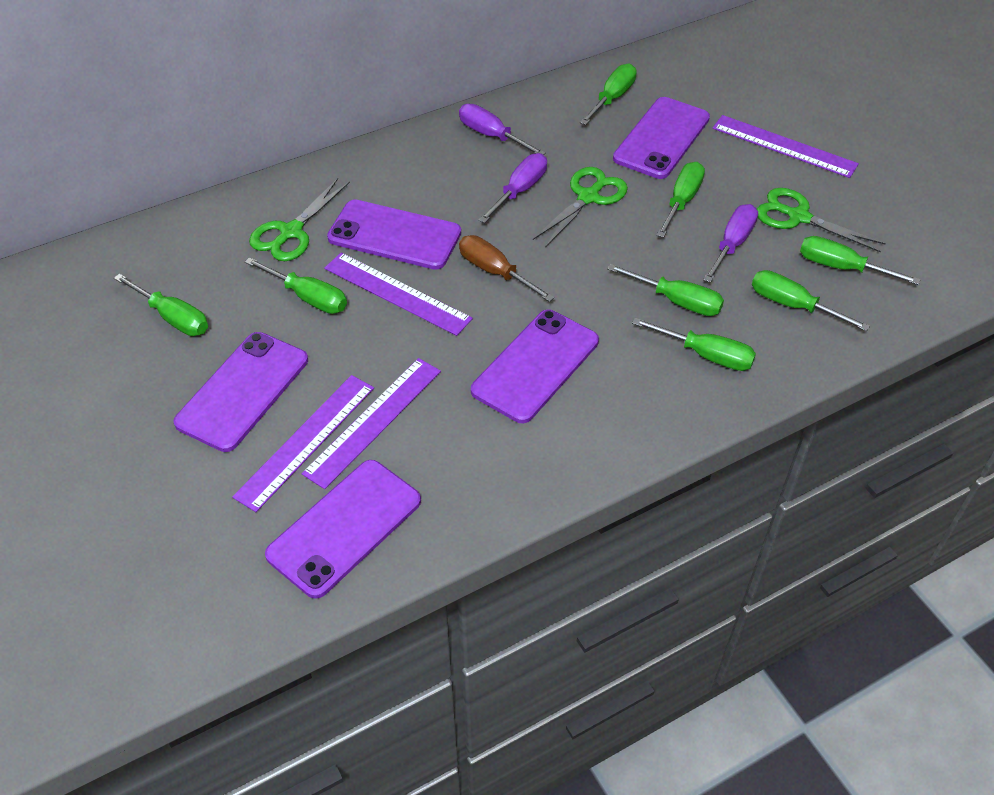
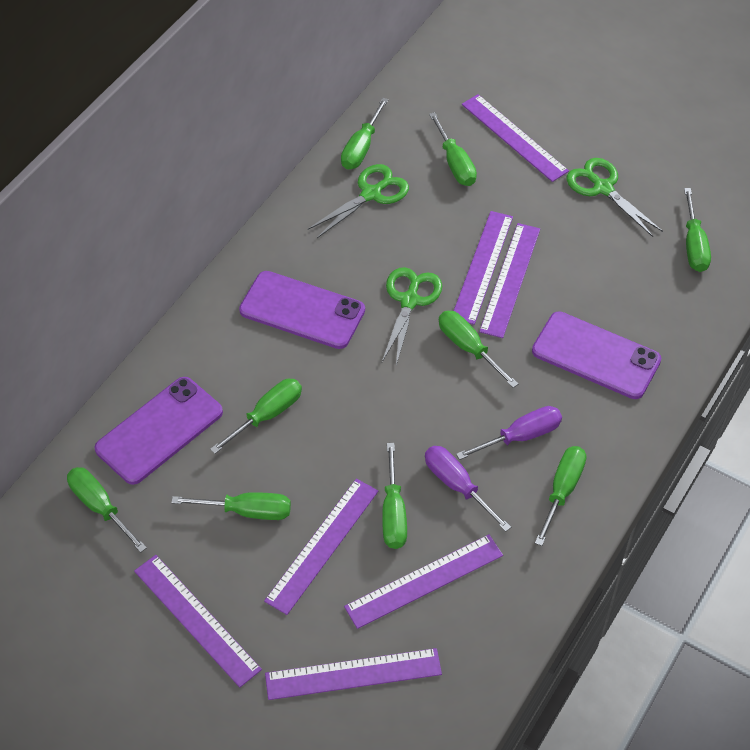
brown screwdriver: [459,235,555,302] = 1 -> none = 0
green screwdriver: [114,274,208,336] [245,257,347,314] [580,64,637,125] [607,264,724,316] [632,318,756,371] [656,162,705,238] [752,270,870,331] [800,236,921,285] = 8 -> [67,467,147,553] [171,492,291,520] [210,379,302,454] [341,98,389,170] [382,443,407,549] [429,112,477,186] [439,311,518,388] [535,446,586,546] [684,188,711,272] = 9
purple phone: [174,332,308,452] [265,460,421,599] [327,200,461,270] [471,310,599,423] [613,97,710,179] = 5 -> [95,377,223,485] [239,271,365,349] [532,311,661,399] = 3
purple ruler: [232,375,374,512] [302,358,441,489] [324,253,473,336] [712,115,859,178] = 4 -> [134,555,262,688] [264,479,378,615] [265,648,442,700] [344,534,503,629] [454,211,513,325] [462,94,569,182] [479,223,540,338] = 7
purple screwdriver: [459,104,546,155] [479,153,547,223] [703,204,758,283] = 3 -> [425,446,511,532] [456,406,562,460] = 2

